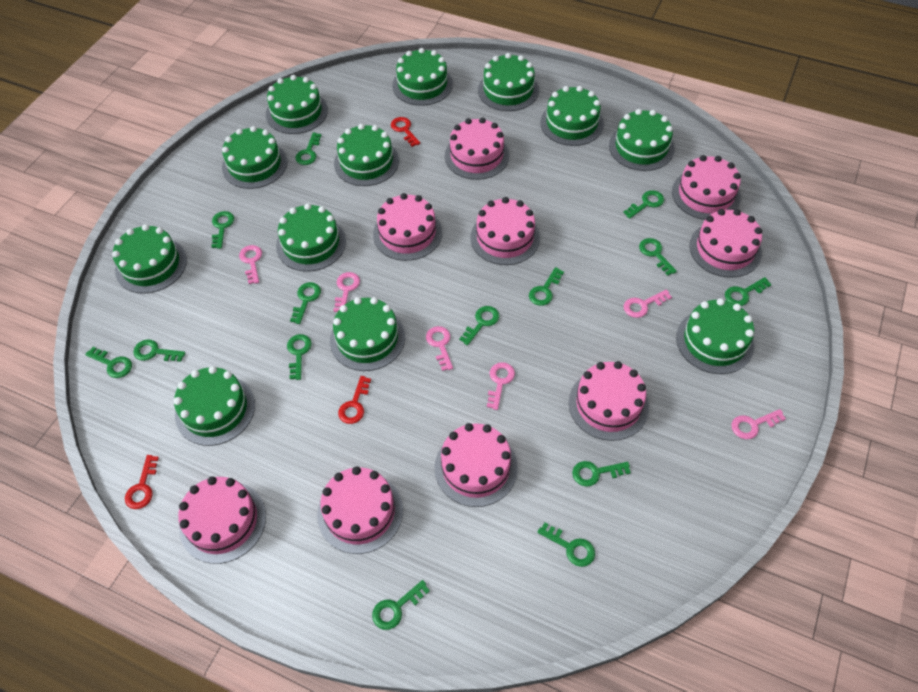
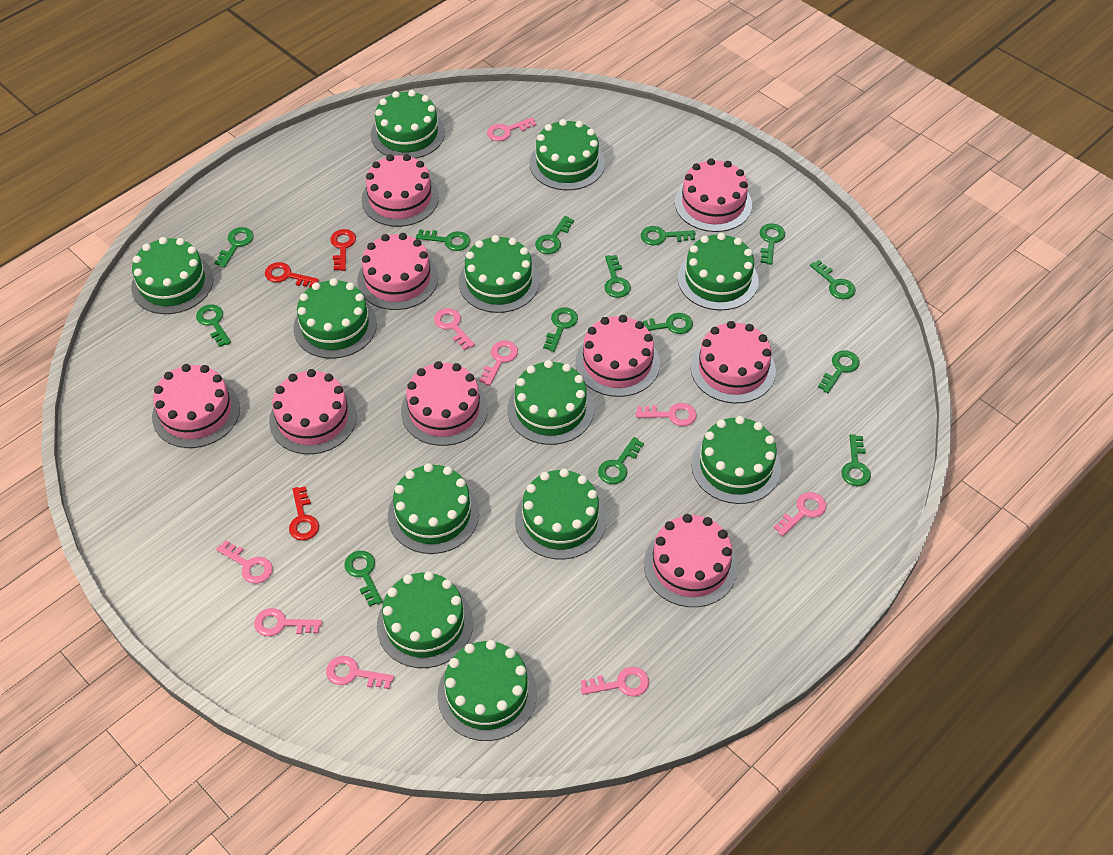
pink key: [239,245,262,284] [333,272,360,312] [426,326,453,371] [487,362,515,410] [624,290,672,318] [732,409,786,439] = 6 -> [216,540,273,584] [254,608,322,636] [326,656,394,689] [434,308,475,350] [479,340,518,386] [487,117,536,141] [581,667,649,697] [636,403,697,426] [773,492,826,536] = 9

